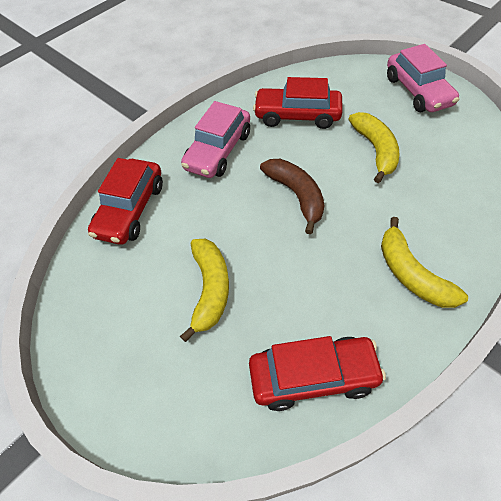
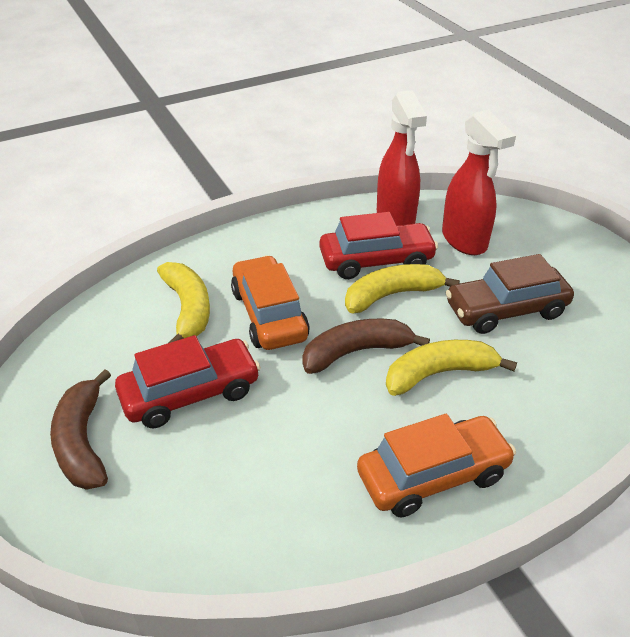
brown banana: [260,159,325,234] = 1 -> [50,369,111,490] [302,319,430,374] = 2
brown car: none = 0 -> [445,254,574,334] = 1
orange car: none = 0 -> [231,255,310,350] [357,414,516,517] = 2
pink car: [181,101,250,178] [387,44,459,112] = 2 -> none = 0
red car: [88,158,163,245] [249,336,386,411] [253,77,343,129] = 3 -> [115,335,261,428] [320,212,438,279] = 2
red spray bottle: none = 0 -> [377,90,427,226] [442,110,516,255] = 2

